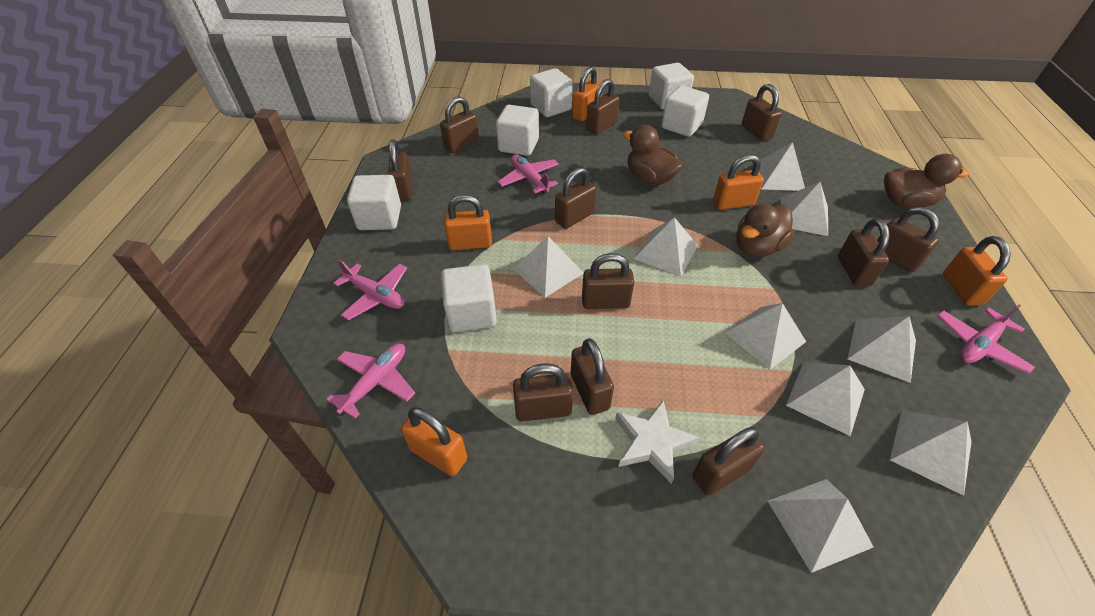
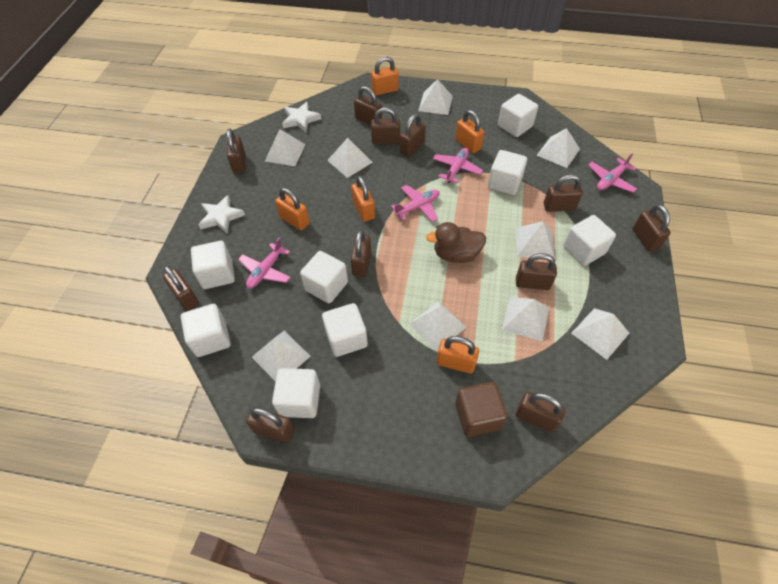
brown cube: none = 0 -> [455,382,508,437] = 1
brown duck: [623,125,683,185] [736,204,795,257] [884,154,969,208] = 3 -> [426,222,486,263] = 1
white cube: [347,175,401,230] [441,264,497,332] [496,105,539,156] [530,68,573,117] [649,63,694,110] [661,85,709,137] = 6 -> [181,304,231,357] [191,241,235,289] [272,368,320,418] [300,251,348,303] [322,303,368,357] [488,150,527,195] [498,94,538,137] [563,215,616,266] = 8
white star: [615,400,699,484] = 1 -> [198,195,245,233] [282,102,321,132] = 2

